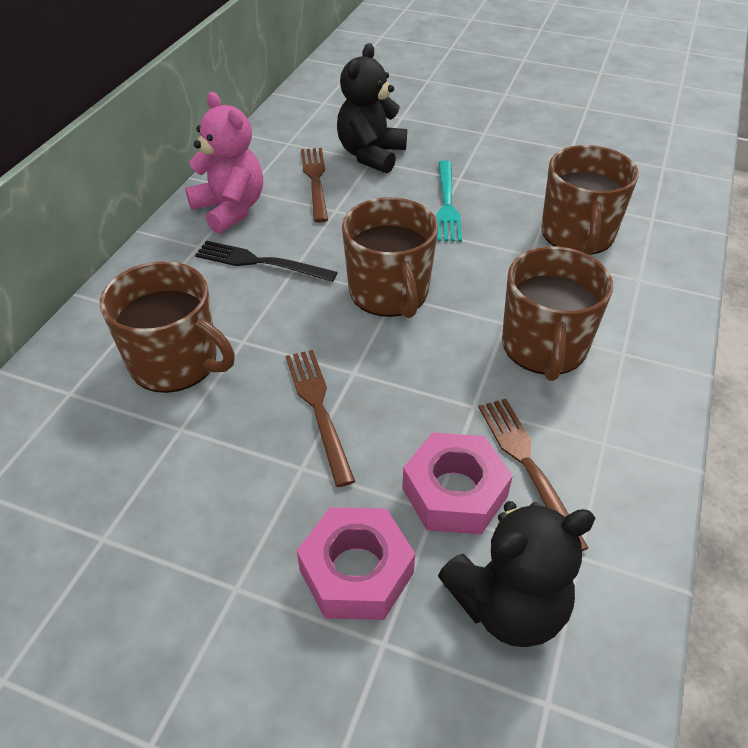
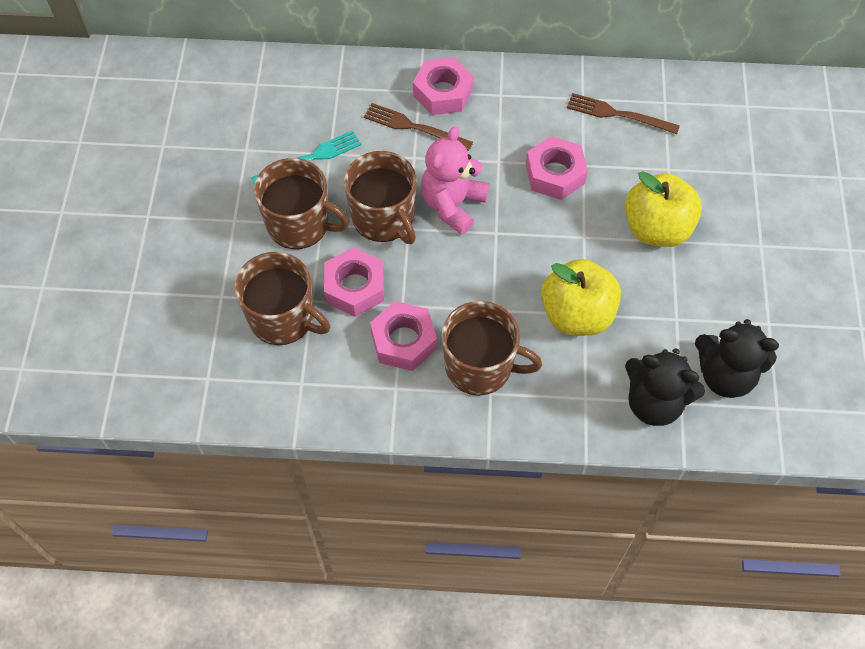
black fork: [195,241,338,282] = 1 -> none = 0
brown fork: [285,350,355,487] [301,148,328,223] [478,399,588,551] = 3 -> [364,103,473,151] [567,93,680,134] = 2
pink nut: [297,507,415,620] [402,432,513,535] = 2 -> [324,247,384,317] [370,301,437,371] [413,57,474,115] [526,136,588,200] = 4
yellow apple: none = 0 -> [541,259,621,336] [625,171,702,247] = 2

